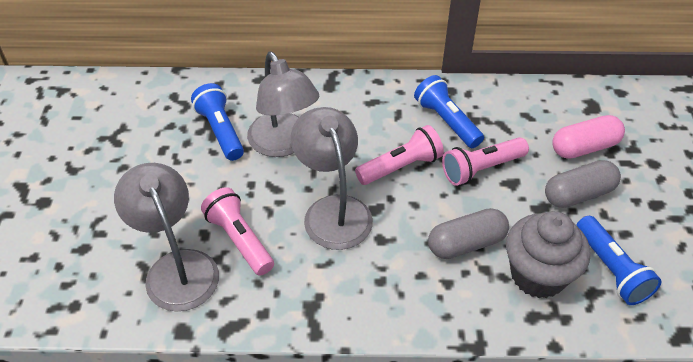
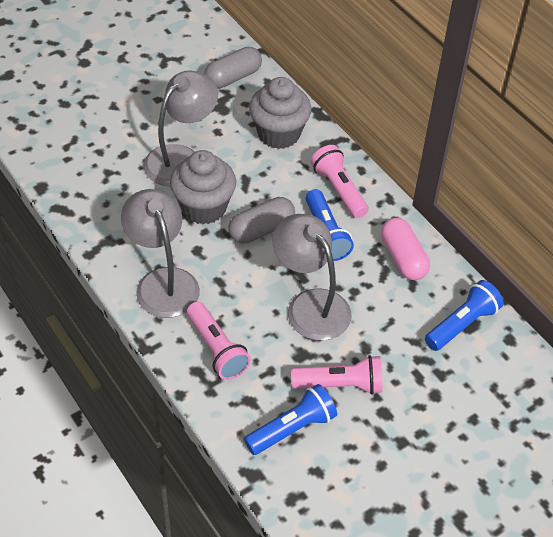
grey cupcake: [506,211,590,298] = 1 -> [170,150,236,224] [249,77,312,149] = 2

